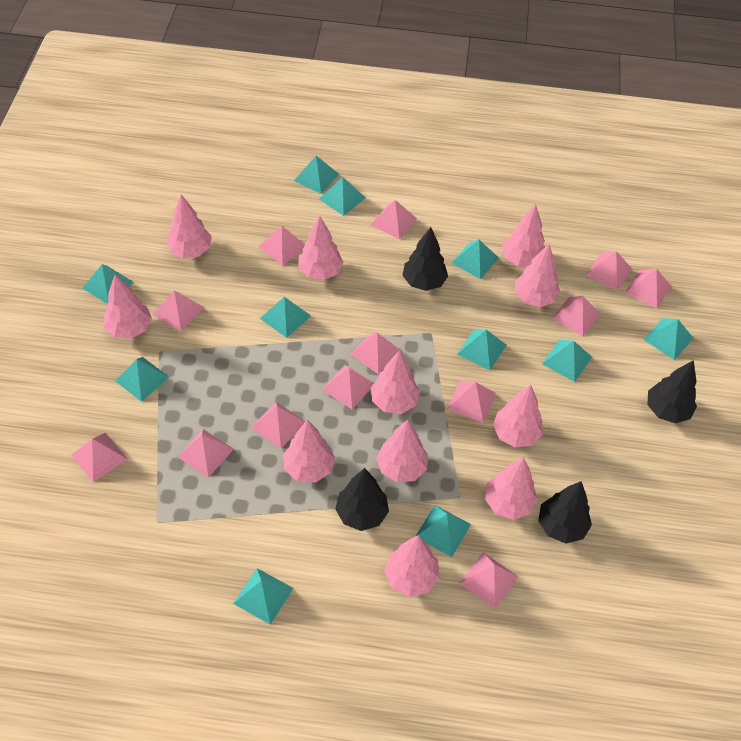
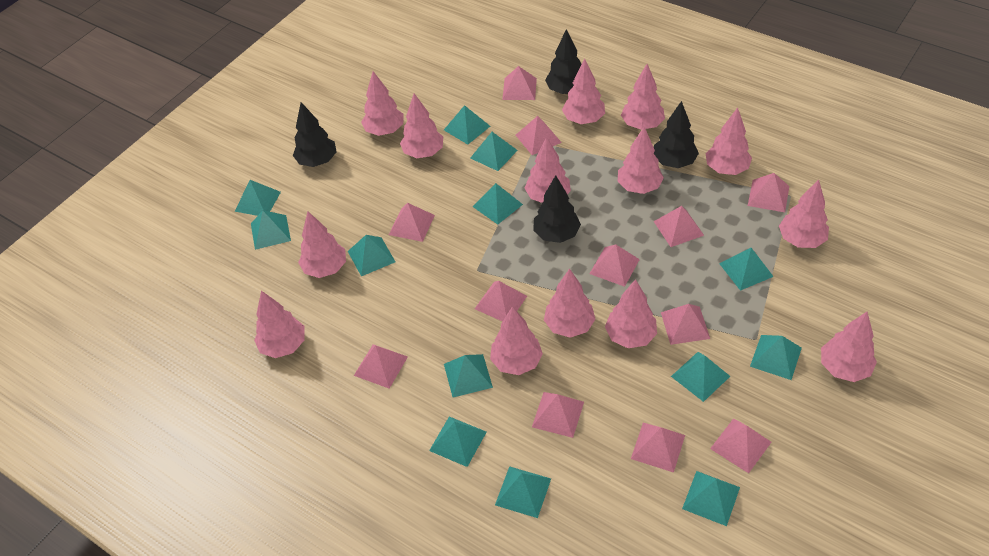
pink pyramid: [71,433,127,482] [153,290,204,331] [178,429,234,478] [251,402,306,449] [259,226,305,266] [322,365,374,409] [350,331,402,374] [371,200,416,239] [447,380,496,423] [459,552,518,609] [552,296,601,336] [586,251,632,291] [625,269,671,308] = 13 -> [354,344,408,388] [389,203,435,242] [475,281,527,322] [502,66,537,100] [516,116,562,155] [532,392,584,438] [590,244,640,287] [631,423,685,472] [653,206,704,247] [661,304,710,345] [710,418,771,473] [748,173,789,212] = 12
pink tree: [104,275,152,339] [166,194,212,258] [283,420,335,483] [298,216,344,280] [371,350,420,414] [376,420,428,482] [384,535,440,597] [485,457,538,520] [493,385,543,448] [502,204,545,267] [515,244,560,307] = 11 -> [254,291,305,358] [298,212,346,278] [361,71,403,136] [400,93,443,158] [490,306,543,375] [525,137,571,203] [544,268,595,338] [562,59,605,124] [605,279,657,348] [618,127,664,194] [621,64,665,130] [706,108,752,175] [779,179,829,248] [821,312,877,382] = 14
turquoise pyramid: [83,264,134,304] [115,357,169,402] [233,568,293,625] [260,297,311,338] [294,156,339,194] [319,177,365,216] [416,505,471,557] [451,239,499,279] [457,329,506,370] [542,339,592,382] [643,318,693,360] = 11 -> [235,180,281,216] [251,210,291,250] [348,235,395,276] [429,417,487,467] [444,105,490,144] [444,354,493,397] [471,132,518,171] [472,183,523,225] [495,466,551,518] [671,352,730,402] [682,471,740,526] [719,248,774,291] [750,335,802,380] = 13

